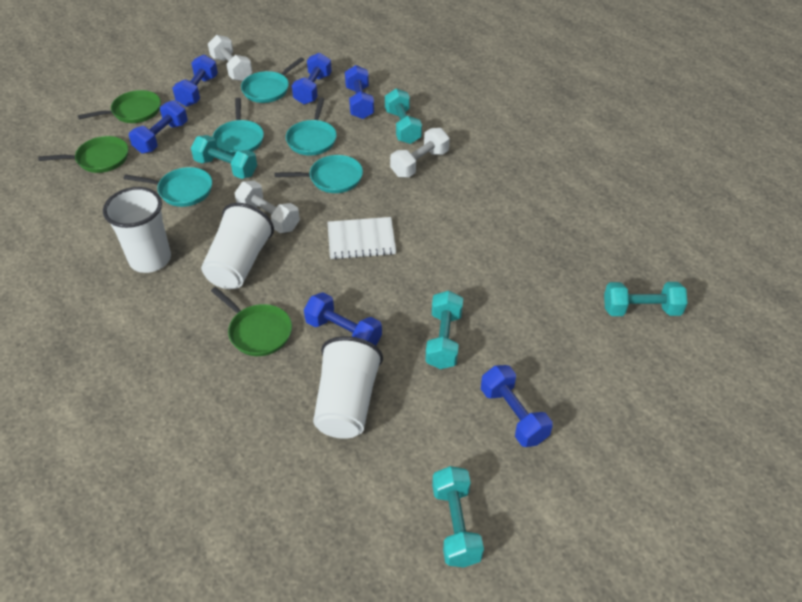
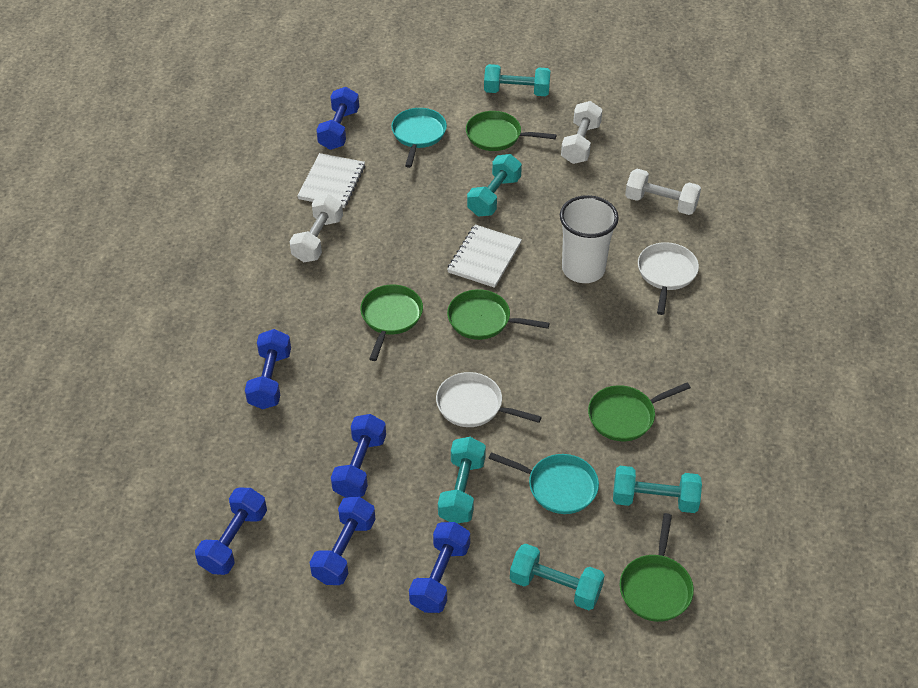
green pan: [38,136,128,173] [78,90,161,123] [211,287,292,356] = 3 -> [360,285,423,361] [447,289,550,340] [466,111,556,151] [588,382,691,441] [620,513,694,622] = 5
turquoise pan: [124,167,212,207] [213,98,264,156] [241,57,304,103] [274,155,363,193] [286,98,337,156] = 5 -> [391,108,447,168] [488,452,599,514] = 2
white cup: [103,187,171,273] [201,203,274,289] [313,336,383,439] = 3 -> [560,195,619,283] = 1
white notebook: [327,217,396,260] = 1 -> [297,153,365,208] [447,225,522,288] = 2
white pan: none = 0 -> [436,372,541,427] [638,242,699,315] = 2

